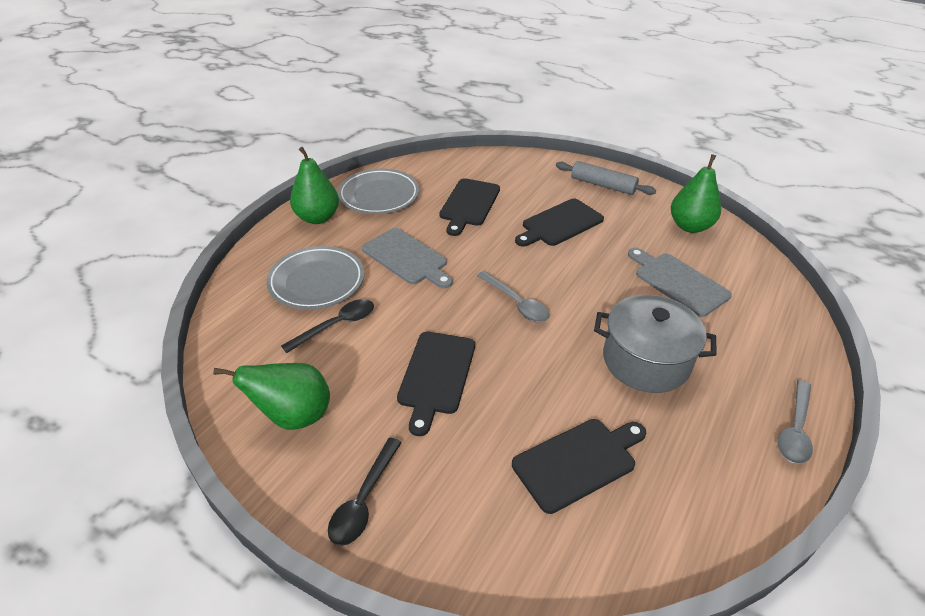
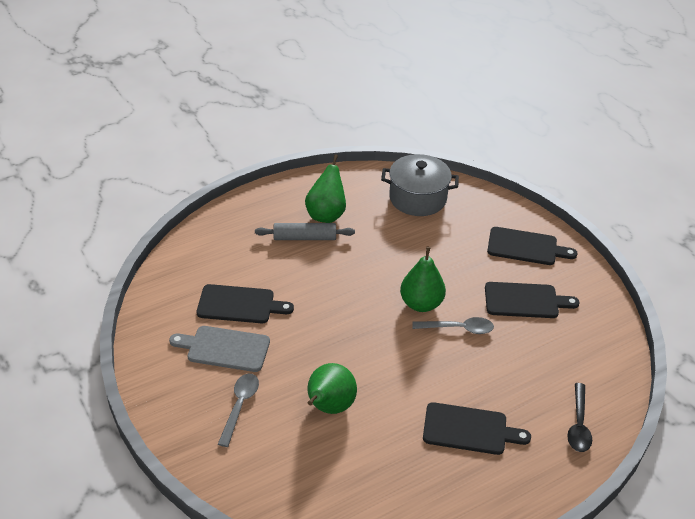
black spoon: [281,299,374,353] [328,438,402,546] = 2 -> [567,383,592,452] = 1
grey cutting board: [362,228,453,288] [628,248,732,317] = 2 -> [169,326,270,372] = 1
grey plate: [266,246,364,310] [338,169,419,214] = 2 -> none = 0

